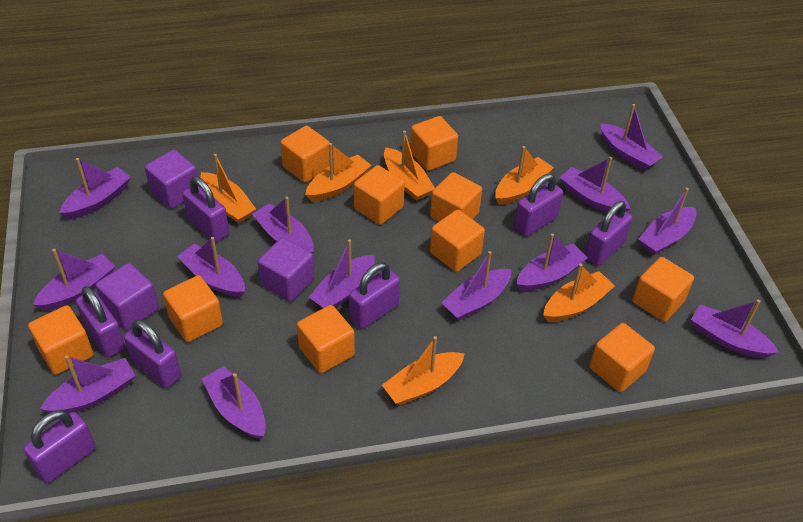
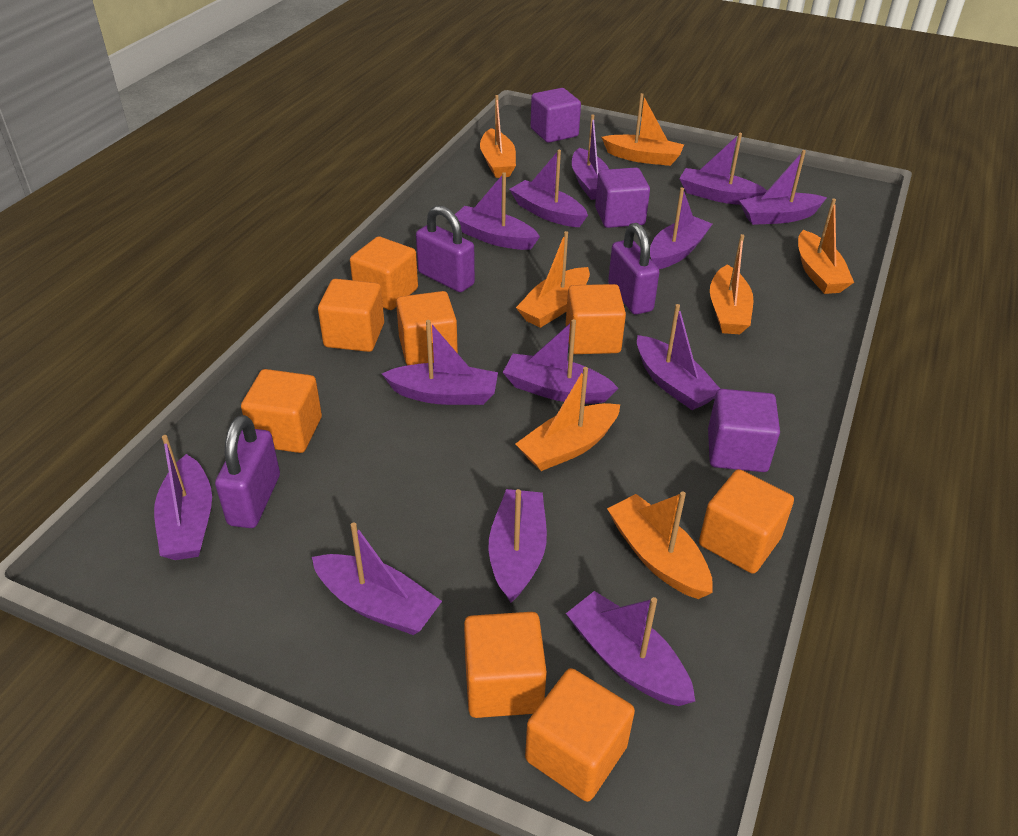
orange boat: [200,154,256,223] [305,143,372,202] [382,336,464,405] [384,131,435,201] [495,146,554,205] [543,264,615,322] = 6 -> [480,95,516,178] [516,231,590,328] [516,367,620,471] [601,93,684,166] [607,491,713,599] [710,234,754,334] [798,199,854,294] = 7
orange cube: [28,305,93,375] [163,275,223,342] [280,126,330,183] [297,305,355,373] [354,165,405,225] [410,116,458,171] [430,172,482,221] [430,209,485,272] [589,323,655,392] [632,257,694,322] = 10 -> [241,369,322,453] [318,279,384,352] [350,236,418,310] [396,291,458,365] [464,612,547,718] [525,668,635,802] [566,284,626,354] [699,469,794,574] = 8
purple padlock: [23,410,96,483] [76,286,125,357] [124,319,181,388] [182,176,229,242] [349,263,400,329] [514,174,563,236] [585,201,632,266] = 7 -> [215,415,280,528] [416,205,475,292] [608,223,660,315] = 3

